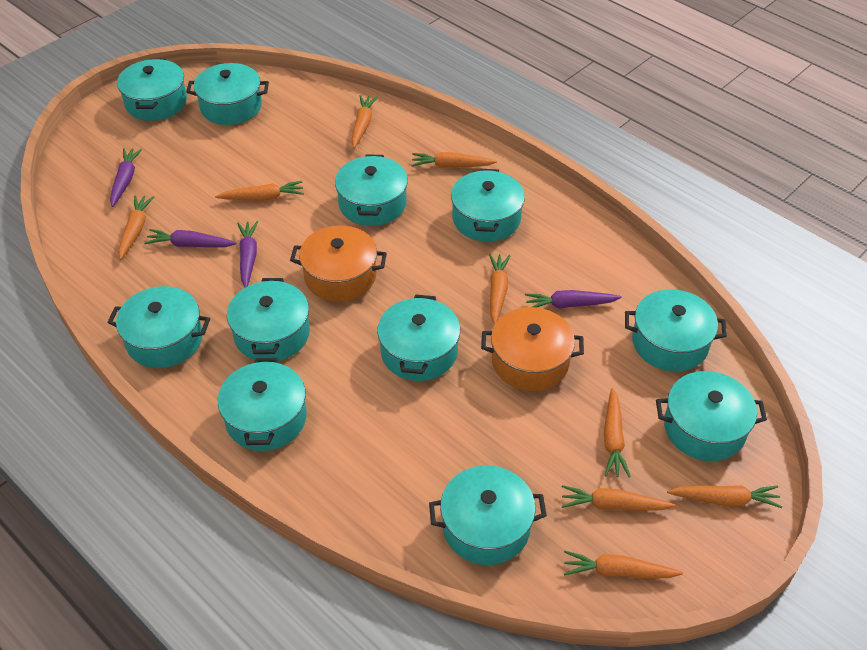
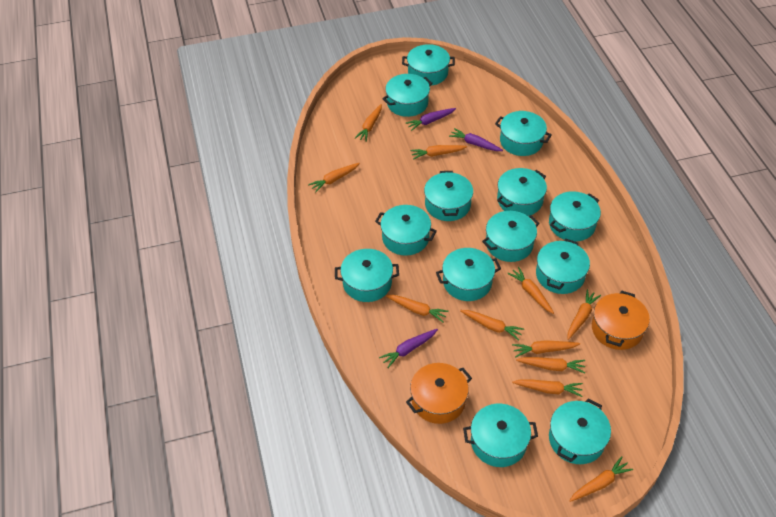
orange carrot: [118,195,154,260] [215,181,304,201] [351,95,378,148] [411,152,497,168] [489,254,510,325] [562,485,675,511] [564,551,683,579] [604,388,631,477] [667,485,782,508] = 9 -> [308,163,360,193] [355,104,382,142] [386,295,449,322] [410,145,467,160] [460,310,524,341] [507,267,554,314] [512,340,580,358] [512,379,583,397] [516,357,585,373] [567,289,601,340] [569,456,633,502] = 11
purple carrot: [110,148,142,207] [144,229,237,248] [237,221,258,288] [525,290,622,309] = 4 -> [379,329,438,368] [405,108,456,131] [449,128,503,151] = 3
turquoise pot: [107,286,210,368] [117,59,187,121] [186,63,269,125] [218,358,307,451] [227,278,310,361] [335,154,408,226] [377,294,460,381] [429,465,547,565] [451,169,525,242] [625,289,727,372] [656,371,767,461] = 11 -> [335,249,399,302] [375,205,437,256] [382,74,433,117] [402,44,455,86] [424,171,473,221] [436,248,501,301] [463,404,538,467] [482,211,540,262] [495,111,552,156] [497,168,547,216] [536,239,590,294] [549,191,601,242] [549,398,611,464] = 13

